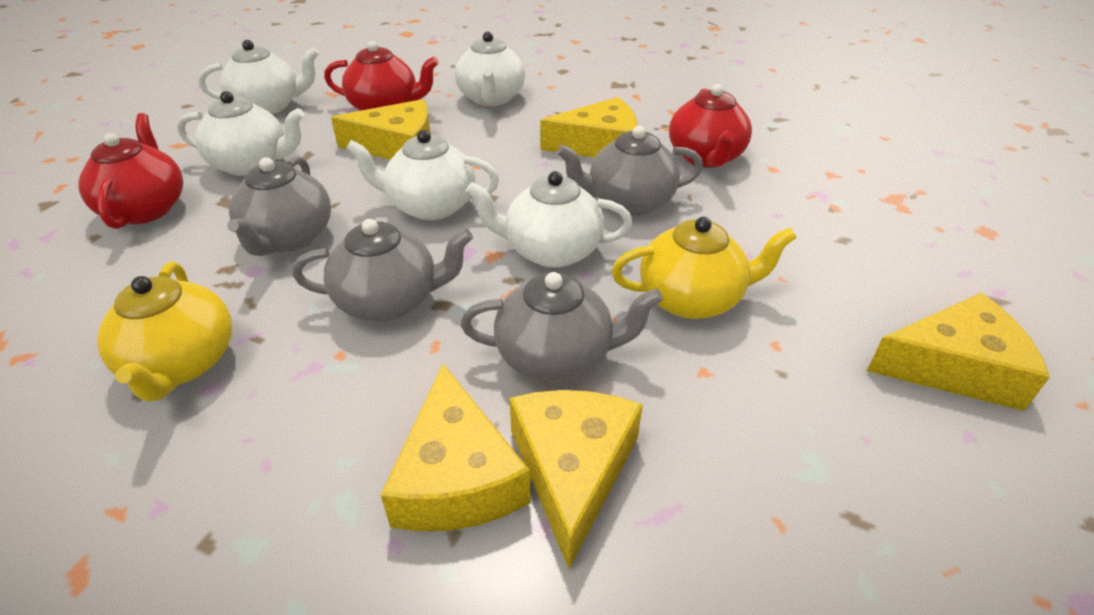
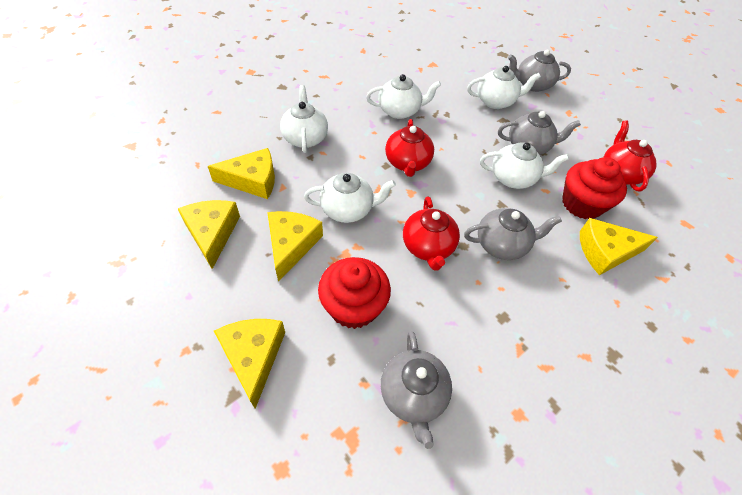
red cupcake: none = 0 -> [318,257,391,329] [562,157,627,219] = 2
yellow teapot: [97,261,232,402] [612,217,797,319] = 2 -> none = 0

